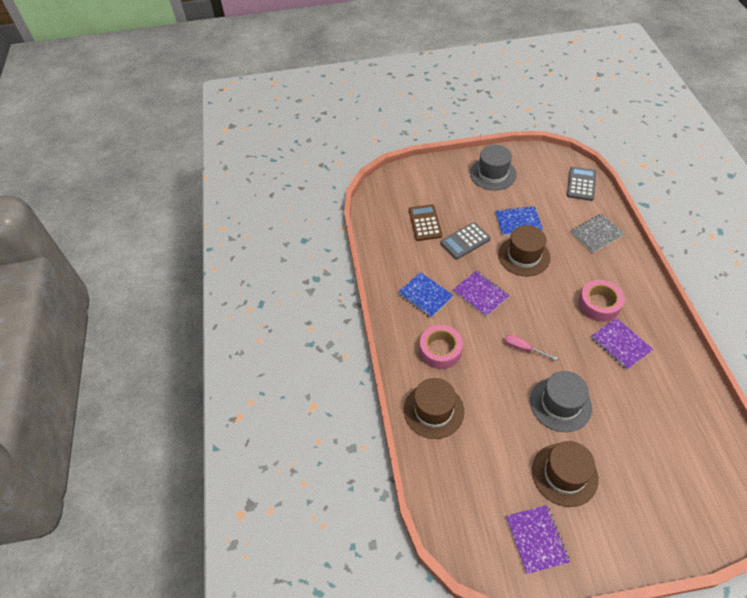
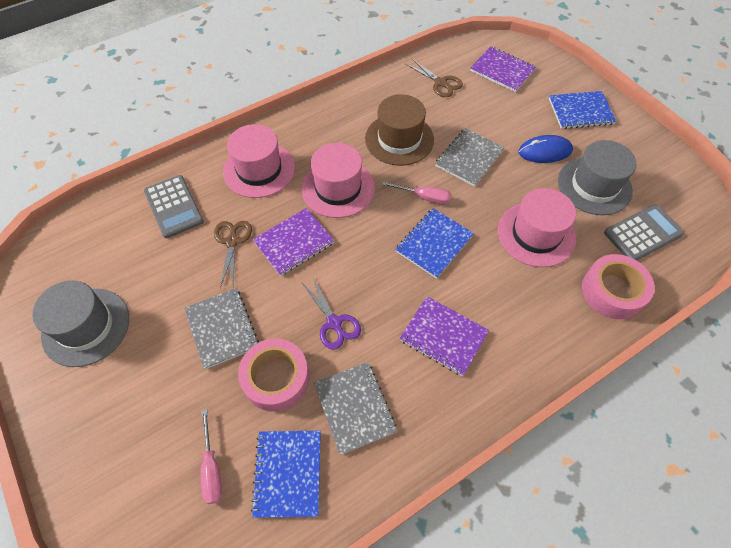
blue mouse: none = 0 -> [519,135,573,163] = 1
blue notebook: [398,272,454,318] [495,206,543,236] = 2 -> [251,431,321,518] [395,208,474,279] [549,91,617,129] = 3
brown calculator: [409,204,442,241] = 1 -> none = 0
brown hat: [404,378,464,439] [498,225,551,276] [532,441,599,507] = 3 -> [365,94,434,166] = 1
brown scissors: none = 0 -> [214,221,252,288] [406,59,463,97] = 2
grey notebook: [571,214,625,253] = 1 -> [184,288,259,369] [314,362,397,455] [435,128,505,187] = 3
pink hat: none = 0 -> [223,124,295,198] [301,143,375,218] [498,188,576,267] = 3
pink screwdriver: [504,334,558,360] = 1 -> [201,409,222,504] [381,181,452,205] = 2
purple scissors: none = 0 -> [302,276,361,350] = 1

